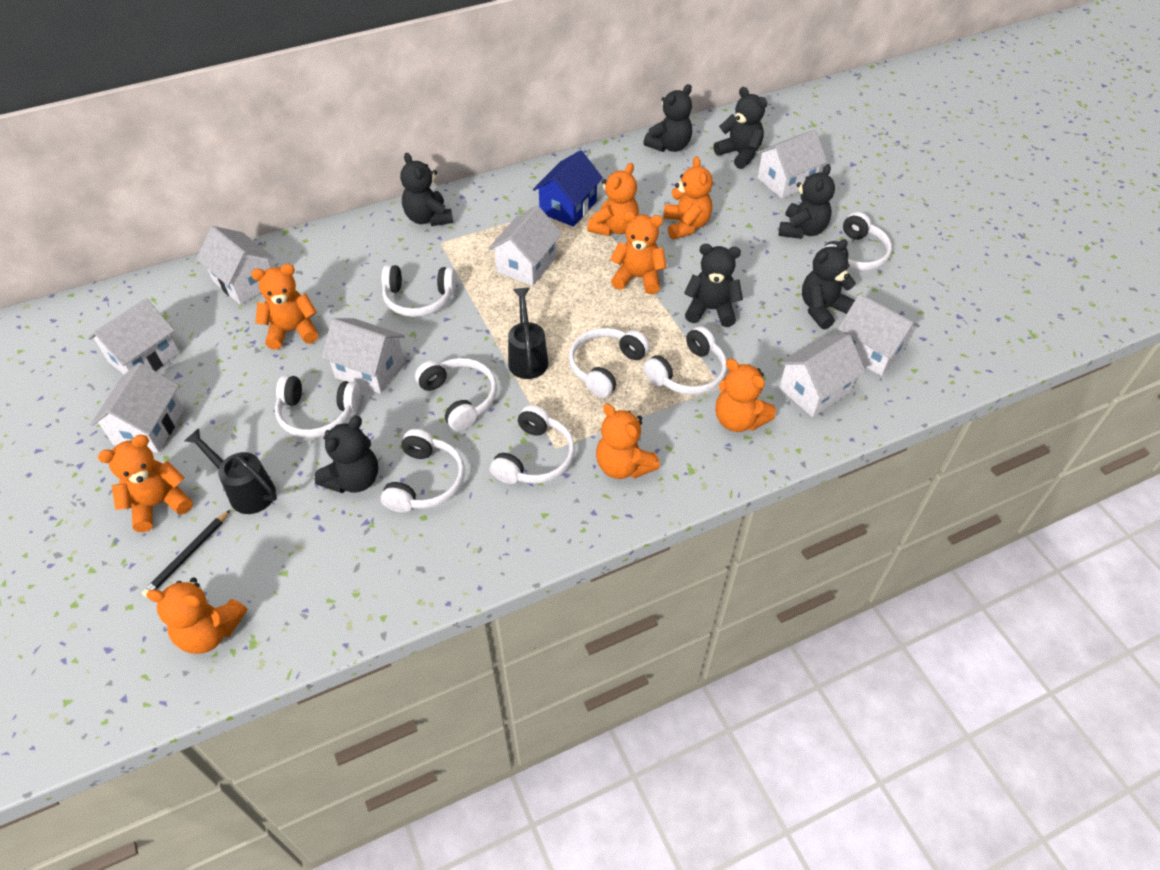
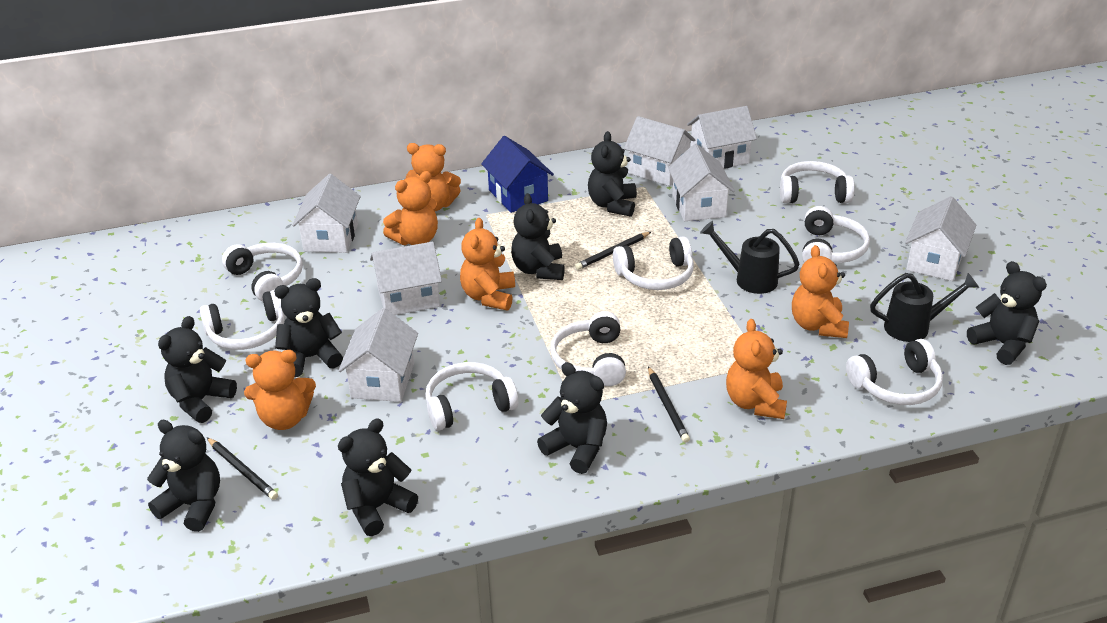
black pencil: [142,510,230,598] = 1 -> [207,438,278,500] [575,232,651,270] [648,366,690,443] = 3
black teddy bear: [315,416,378,493] [400,153,453,226] [643,84,692,152] [684,244,743,327] [713,87,767,169] [779,164,835,239] [802,239,856,330] = 7 -> [147,420,220,532] [158,316,237,423] [274,278,343,377] [338,418,418,536] [511,193,565,280] [537,362,607,474] [588,131,637,217] [967,261,1047,365] = 8
orange teddy bear: [98,435,193,532] [146,577,247,654] [251,264,318,350] [587,163,639,236] [596,404,660,479] [610,211,666,294] [663,156,713,240] [715,359,776,432] = 8 -> [244,350,316,430] [383,171,438,245] [406,143,461,211] [460,218,515,310] [726,319,787,419] [792,245,849,338] = 6
white house: [88,298,180,374] [91,362,184,453] [196,226,275,305] [321,318,405,394] [488,206,562,286] [757,130,827,199] [779,335,866,417] [838,294,920,376] = 8 -> [292,174,361,253] [338,308,418,402] [370,242,442,315] [624,116,695,186] [668,144,735,221] [687,106,757,169] [905,196,977,281] = 7

